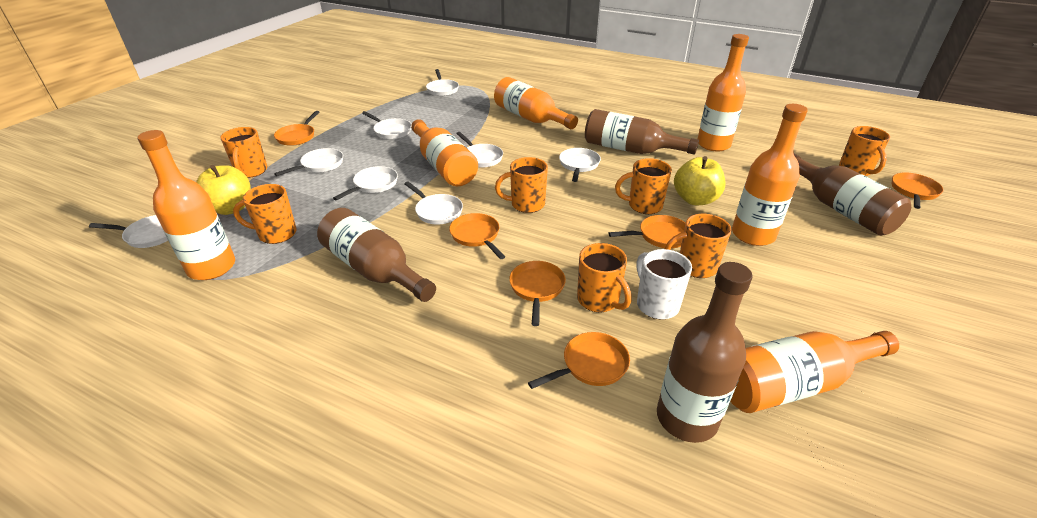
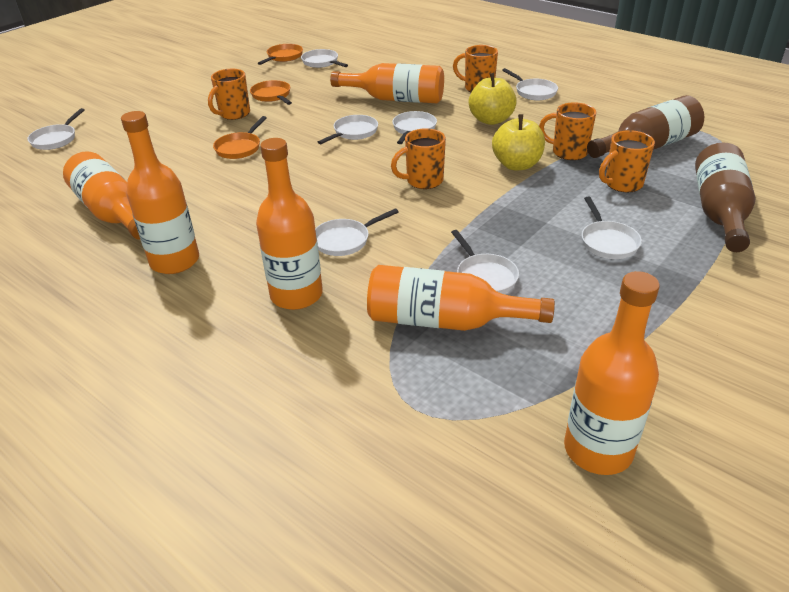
brown bottle: [317,208,436,302] [585,109,699,154] [657,262,752,443] [794,154,911,236] = 4 -> [587,95,704,158] [695,143,755,252] = 2
orange mug: [221,127,268,178] [233,184,297,244] [495,157,548,213] [577,243,632,312] [615,158,672,214] [665,214,732,278] [839,126,890,176] = 7 -> [208,69,250,120] [391,128,446,189] [453,45,498,92] [539,102,596,160] [599,130,655,192] = 5
orange pan: [274,111,319,146] [449,213,506,259] [509,261,566,326] [528,332,630,389] [608,215,686,249] [892,173,943,209] = 6 -> [213,116,267,159] [250,80,292,105] [258,44,303,65] = 3
white mug: [636,249,692,320] = 1 -> none = 0

